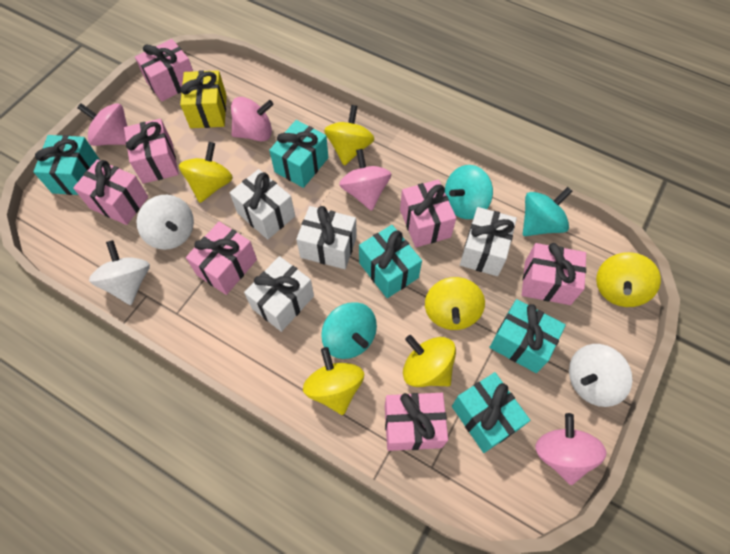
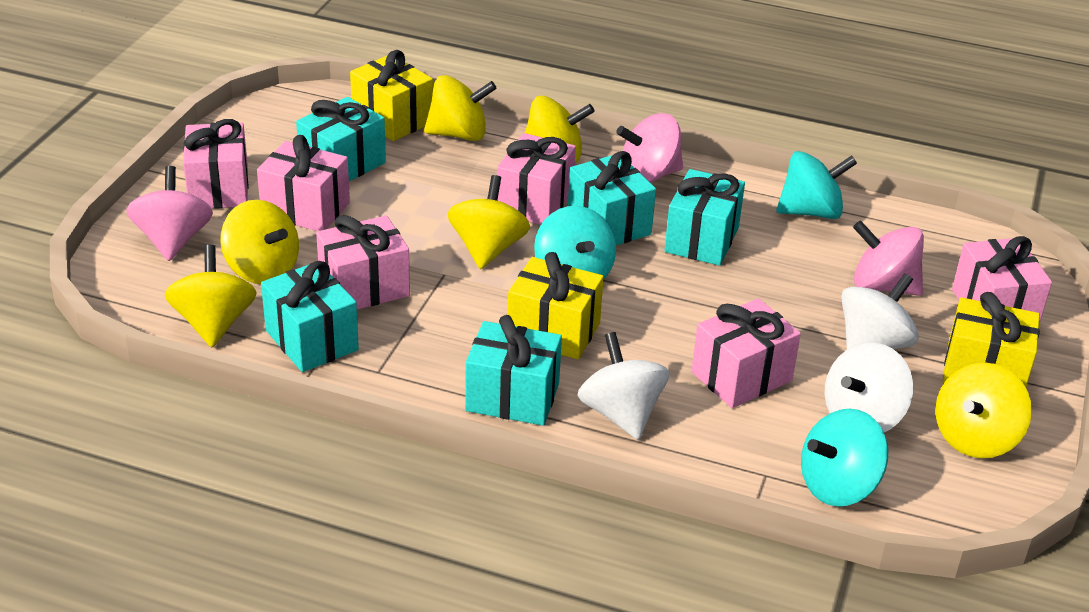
pink gift: [73,159,148,225] [124,119,179,184] [135,39,193,101] [186,222,257,295] [385,393,448,451] [400,180,456,247] [522,243,586,305] = 7 -> [183,119,248,209] [257,135,350,231] [316,215,410,309] [497,133,576,225] [692,298,801,408] [952,236,1052,325] = 6
pink spinning top: [77,103,127,146] [231,97,274,142] [339,149,392,211] [535,413,607,485] = 4 -> [126,166,213,261] [616,113,683,183] [853,220,924,296] = 3
white gift: [230,169,295,240] [244,256,314,332] [296,206,357,269] [460,207,517,276] = 4 -> none = 0
yellow gift: [180,70,227,128] = 1 -> [350,50,433,141] [508,252,604,359] [943,292,1040,387] = 3

